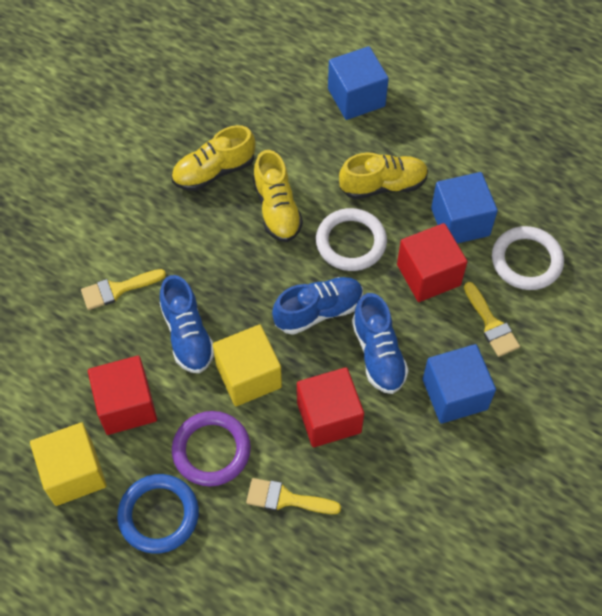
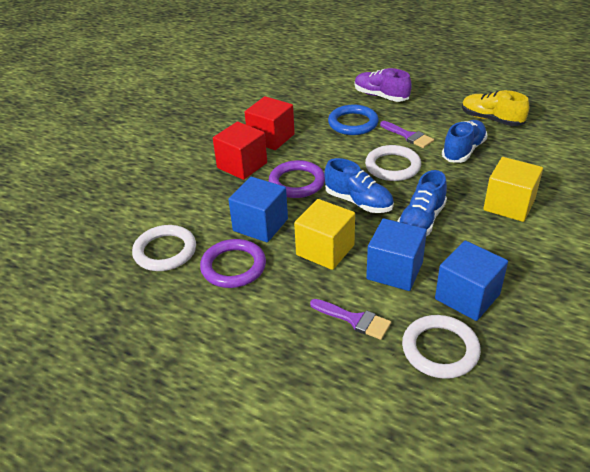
purple brush: none = 0 -> [310,299,391,340] [380,121,434,148] = 2
purple ring: [172,411,251,486] = 1 -> [200,239,266,288] [269,160,325,198] = 2
purple shoe: none = 0 -> [355,68,412,102] = 1
red cube: [88,356,157,435] [297,367,364,447] [397,223,467,302] = 3 -> [213,122,267,180] [245,96,295,150] = 2
white ring: [316,208,387,271] [492,226,564,290] = 2 -> [132,225,196,271] [365,145,421,181] [402,315,481,379] = 3
yellow brush: [81,269,166,310] [246,478,341,514] [464,282,520,357] = 3 -> none = 0
yellow shoe: [172,125,255,191] [253,150,303,242] [339,152,428,199] = 3 -> [462,90,529,126] = 1

